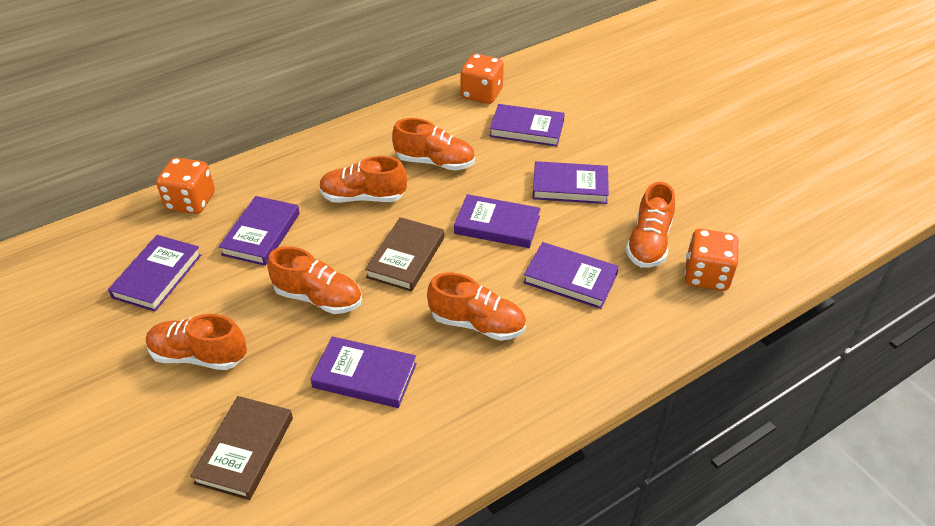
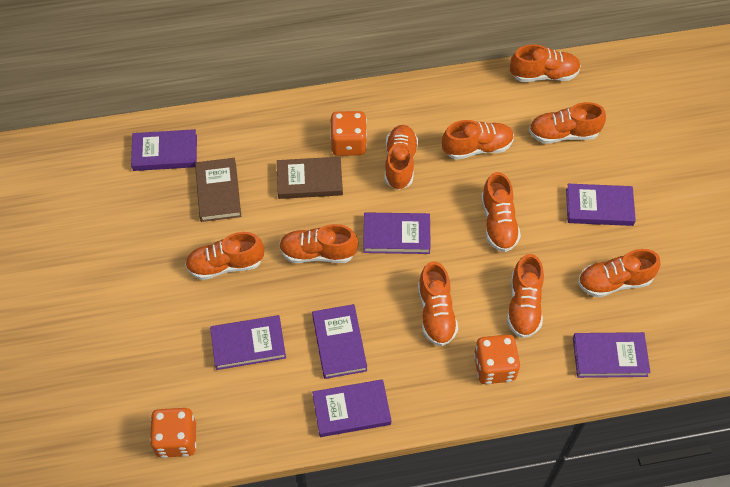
orange shoe: [146,314,247,370] [267,246,362,314] [319,156,407,203] [392,118,475,170] [427,273,526,341] [626,182,675,268] = 6 -> [185,232,264,280] [279,224,358,263] [385,125,418,190] [418,261,458,346] [442,120,514,160] [481,172,521,252] [507,254,544,338] [510,44,581,82] [529,102,606,144] [578,249,661,297] = 10

